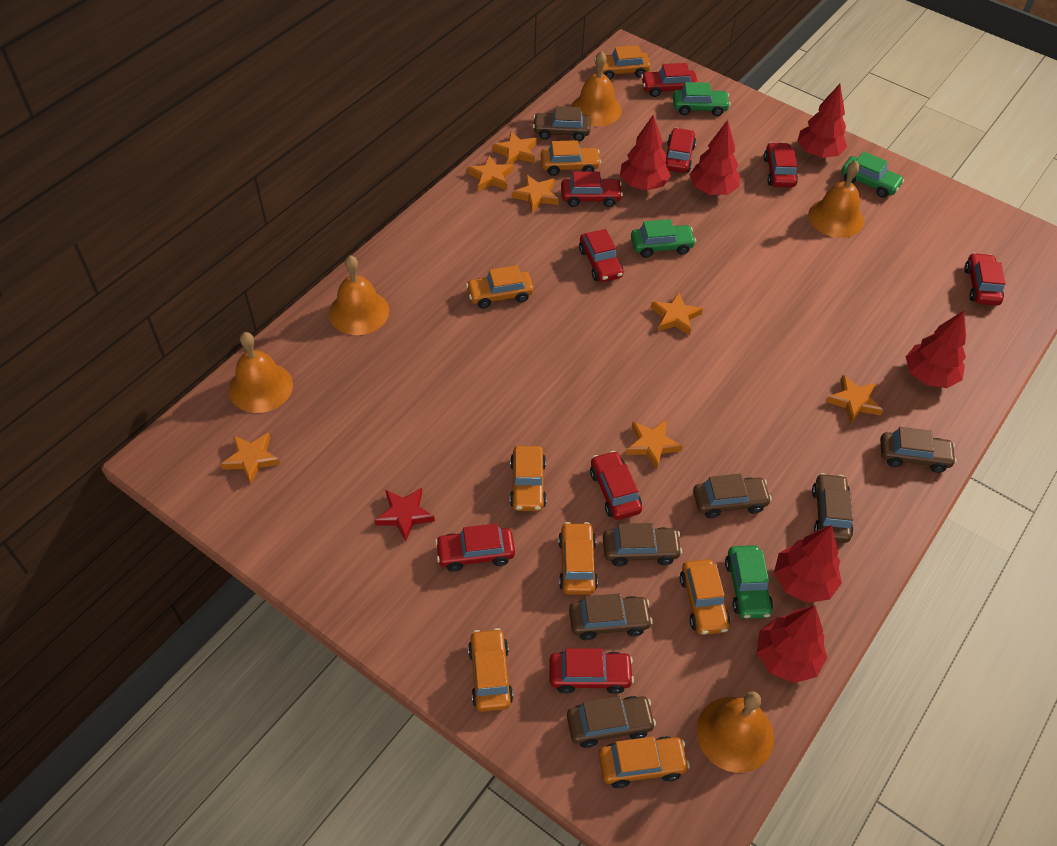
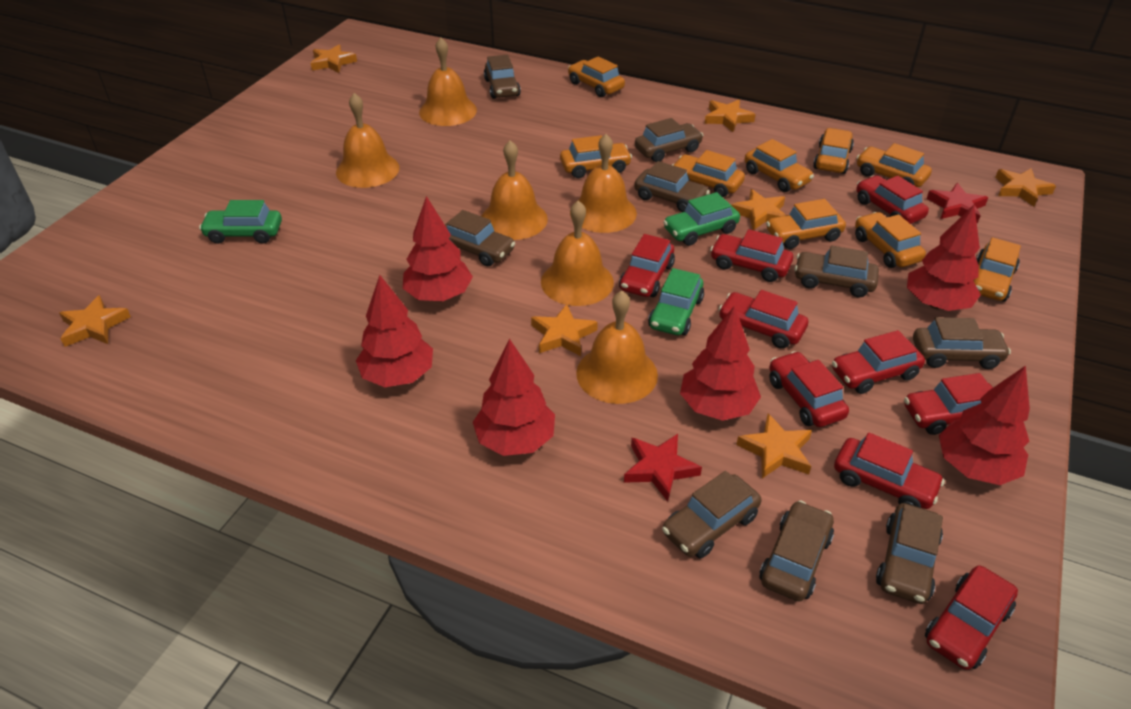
brown car: [533,106,591,141] [567,696,656,748] [569,593,653,640] [603,523,682,566] [693,474,772,518] [812,473,853,543] [880,427,957,473] = 7 -> [445,210,515,266] [484,55,521,99] [634,161,710,212] [635,118,703,162] [662,471,761,559] [759,500,834,602] [794,246,879,297] [876,503,943,604] [913,317,1011,369] = 9
green car: [631,219,696,258] [673,82,730,116] [725,545,773,619] [841,151,904,198] = 4 -> [199,200,282,244] [648,268,704,335] [663,192,740,246] = 3
orange bell: [229,332,293,413] [329,255,389,335] [571,51,622,126] [696,691,774,773] [808,161,864,238] = 5 -> [336,93,399,188] [419,37,477,126] [481,140,548,240] [541,200,614,306] [570,134,637,233] [576,291,658,404] = 6
orange car: [466,265,534,309] [468,628,513,712] [510,446,547,511] [541,140,601,176] [558,522,598,595] [594,45,651,80] [599,736,690,788] [680,559,730,635] = 8 -> [560,135,632,178] [568,56,625,97] [672,150,745,197] [744,139,814,192] [766,199,846,249] [813,128,854,174] [855,212,926,268] [857,143,932,187] [973,237,1021,301] = 9
red star: [374,487,435,542] = 1 -> [624,434,702,502] [927,183,988,224] = 2

